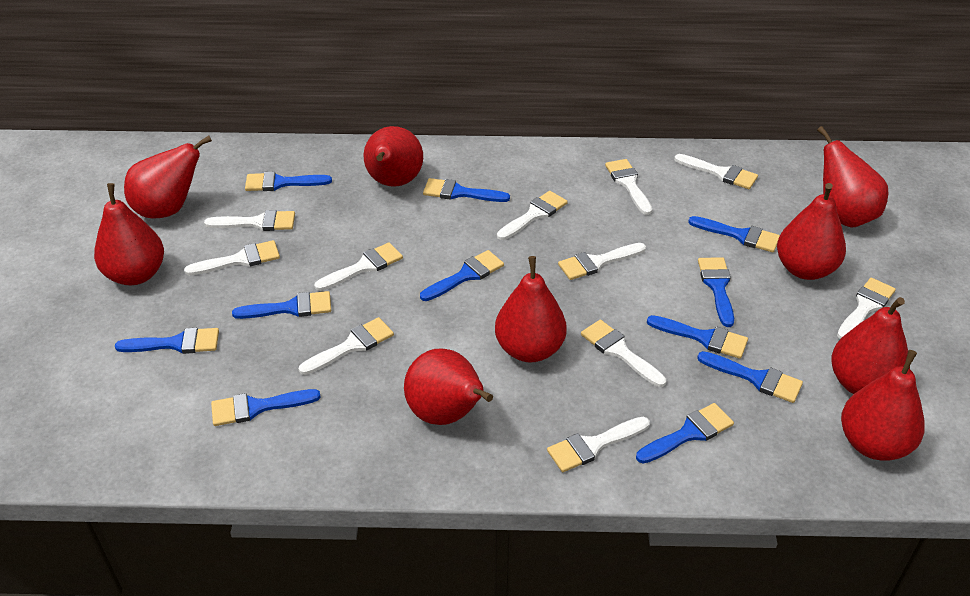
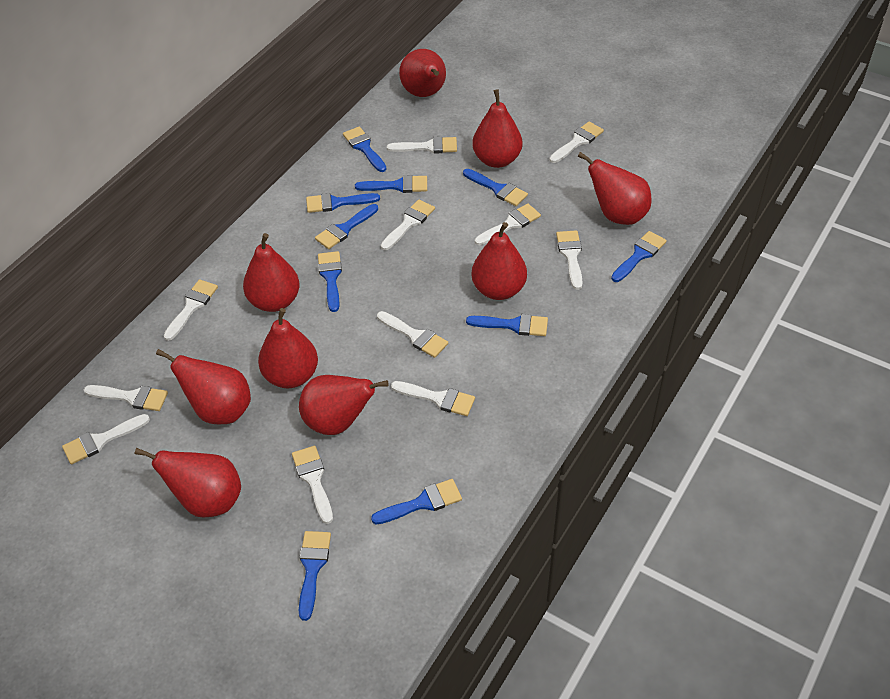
blue brush: [115,328,219,354] [211,389,321,426] [232,291,331,319] [245,172,332,191] [420,250,504,301] [423,178,510,202] [636,403,734,464] [647,315,748,359] [688,216,780,253] [697,351,803,403] [698,257,734,327] = 11 -> [299,531,331,621] [306,193,380,213] [315,204,378,249] [318,251,342,312] [343,127,386,172] [355,175,427,193] [371,479,462,524] [463,169,528,206] [466,314,548,336] [611,231,667,282] = 10

